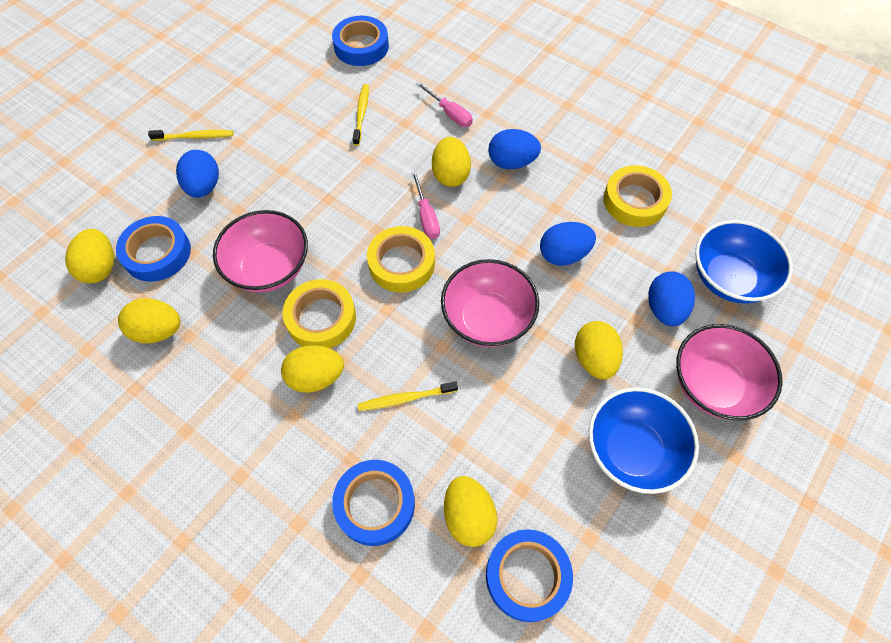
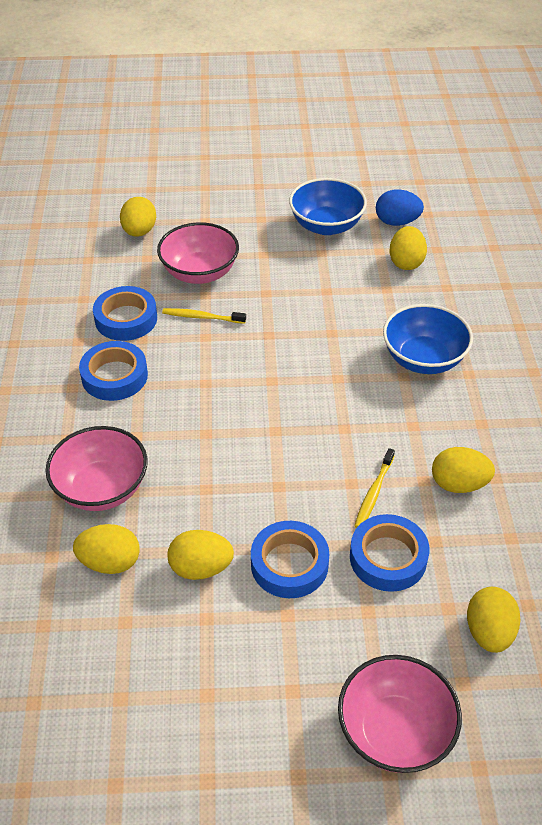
blue egg: [176,150,219,198] [488,129,541,169] [540,222,596,266] [648,271,695,326] = 4 -> [376,189,424,226] = 1
pink screwdriver: [412,171,440,239] [416,82,473,127] = 2 -> none = 0
yellow tape: [282,279,356,348] [367,226,435,292] [604,165,672,227] = 3 -> none = 0
yellow toothbrush: [148,130,233,141] [353,84,369,146] [358,381,458,411] = 3 -> [162,308,246,324] [355,448,395,528] = 2

